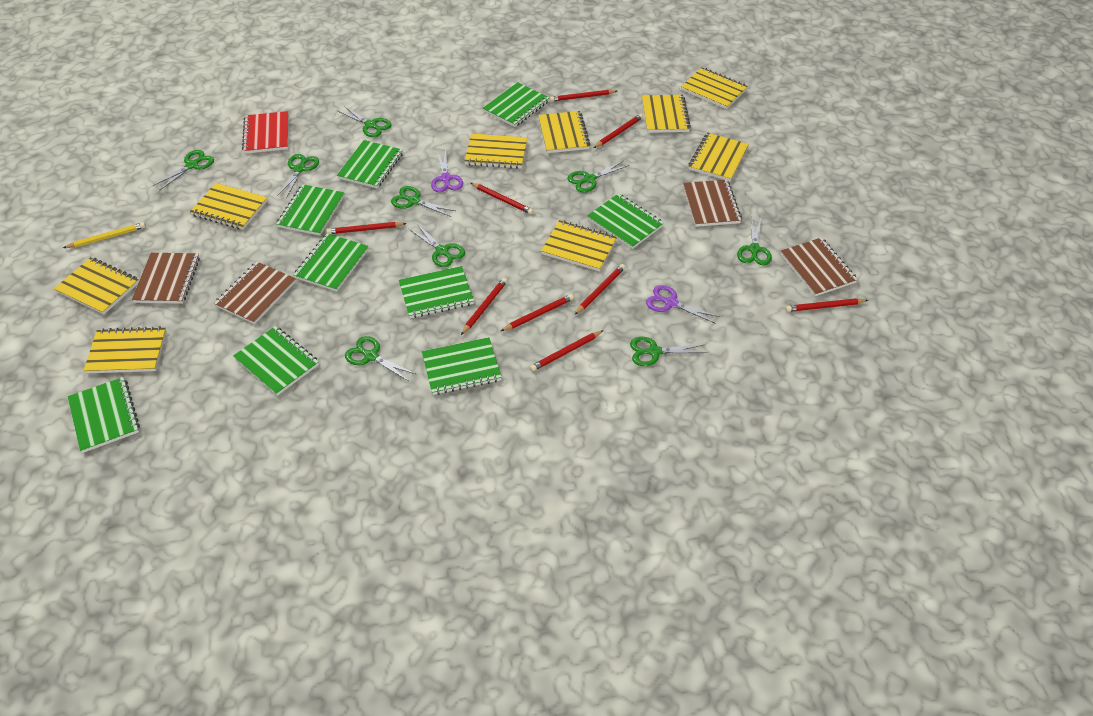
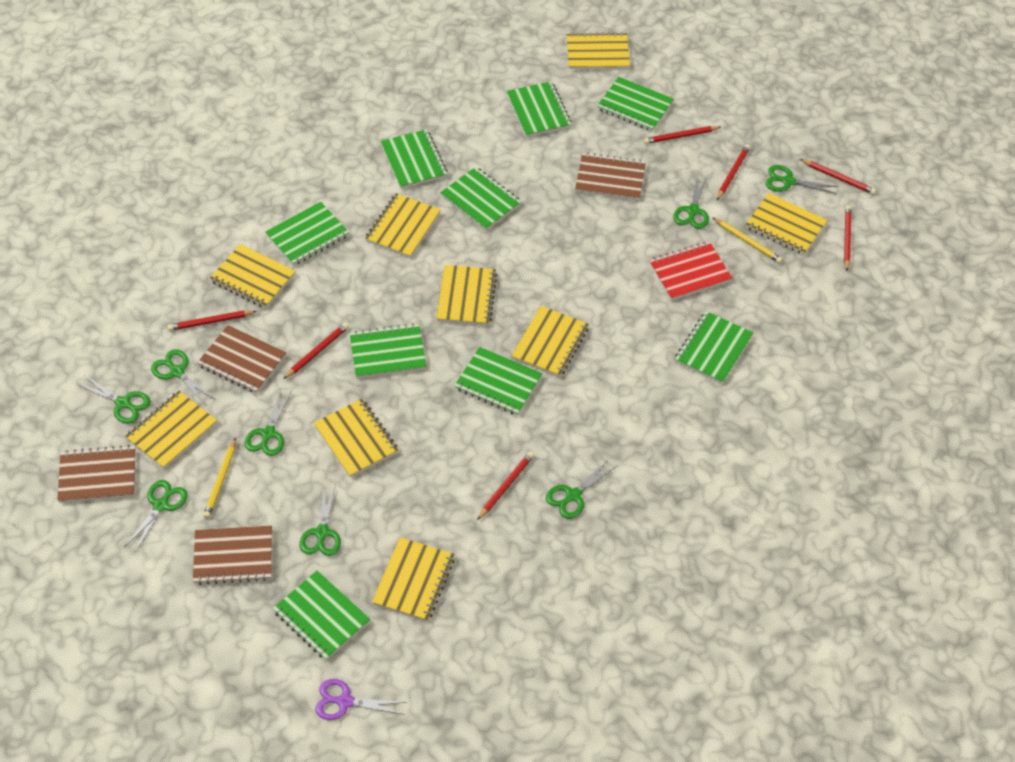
green scissors: [153,150,214,190] [277,154,319,198] [338,106,391,137] [345,336,416,381] [391,186,455,217] [408,223,465,267] [567,161,629,193] [630,337,708,366] [737,217,772,265] = 9 -> [77,375,150,424] [124,480,188,553] [151,349,216,405] [245,389,292,456] [299,484,341,556] [546,459,617,519] [673,175,709,229] [765,165,838,194] = 8
purple scissors: [431,149,463,192] [646,285,720,324] = 2 -> [315,679,407,720] = 1
red pencil: [327,222,407,234] [461,278,507,335] [471,183,533,214] [501,294,574,331] [530,330,604,371] [550,90,617,102] [574,264,625,315] [594,114,643,148] [786,298,868,312] = 9 -> [168,310,257,331] [283,323,349,379] [477,451,534,520] [644,126,721,144] [717,144,750,200] [800,159,876,195] [844,205,852,271] = 7
yellow pencil: [63,222,146,248] = 1 -> [203,438,236,518] [712,217,783,263] = 2

